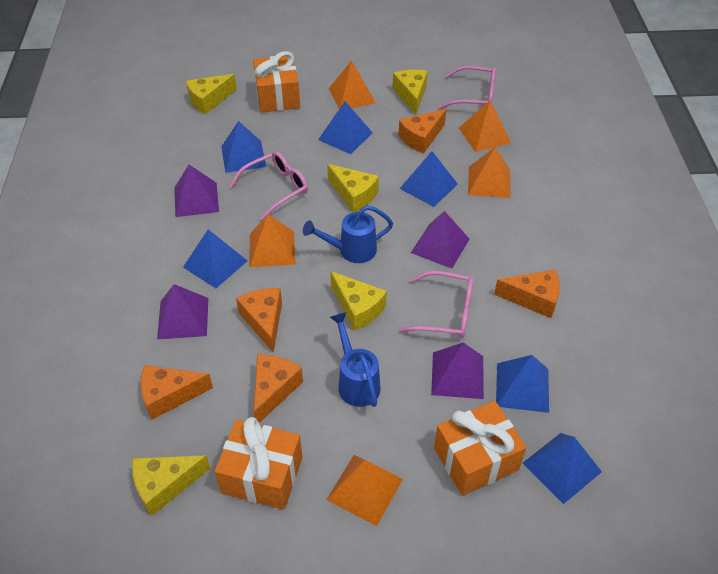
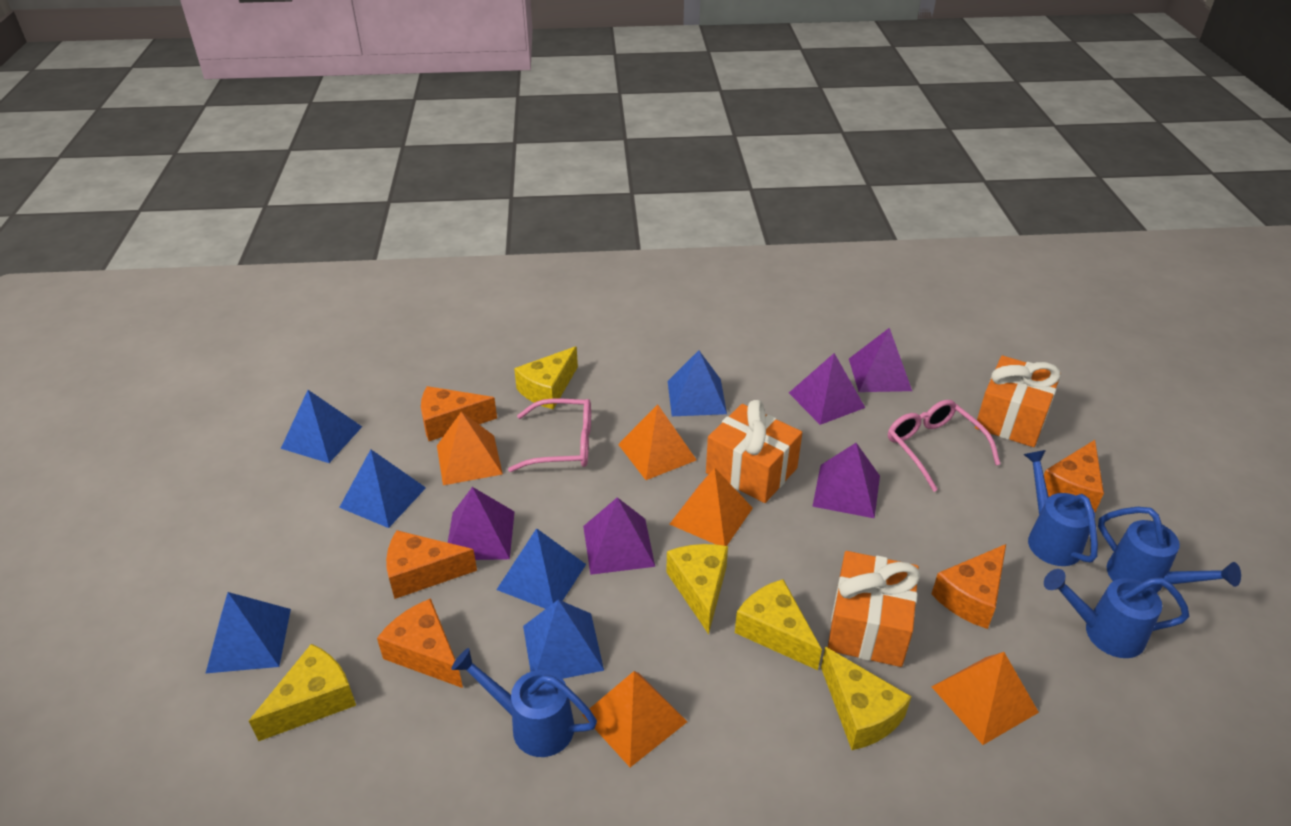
blue watering can: [303,205,393,263] [330,312,381,407] = 2 -> [451,648,597,757] [1023,450,1098,566] [1044,569,1189,658] [1098,507,1241,593] = 4
pink glasses: [230,151,308,220] [398,271,473,338] [439,66,496,108] = 3 -> [508,398,591,472] [888,400,1000,492] = 2
purple pyramid: [157,284,208,340] [174,165,219,217] [411,211,470,269] [431,342,484,399] = 4 -> [448,487,515,560] [583,497,655,575] [789,353,865,425] [812,443,880,518] [849,328,912,392] = 5

